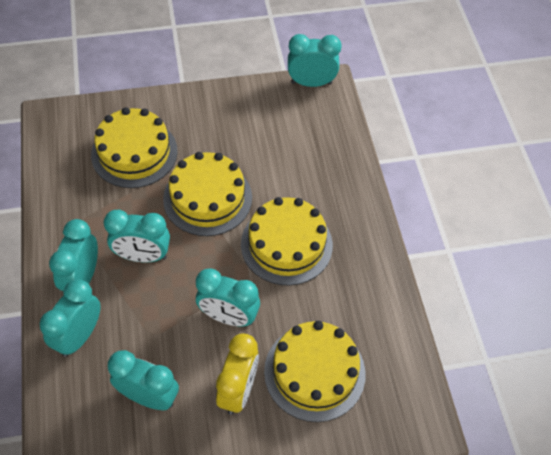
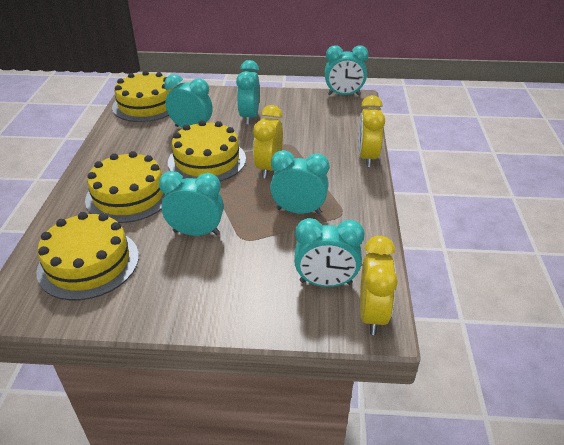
yellow clock: [216,333,259,415] = 1 -> [253,105,283,179] [358,95,385,167] [360,236,398,335] = 3

